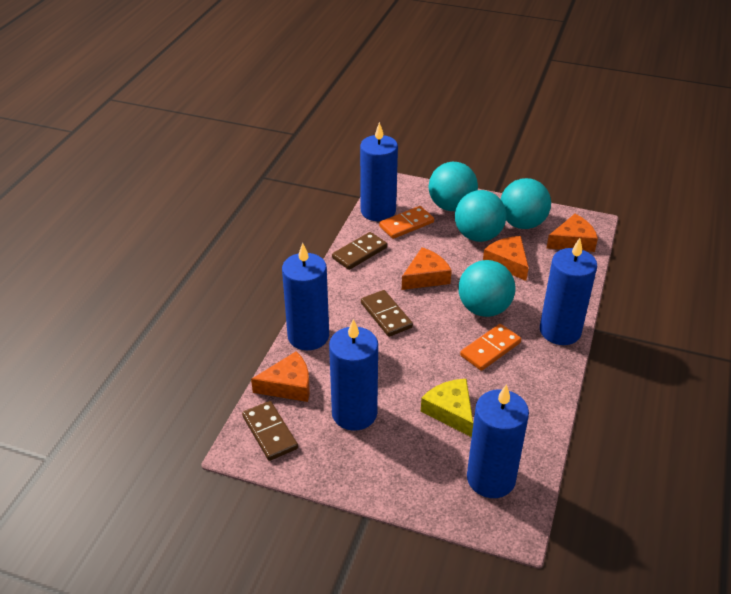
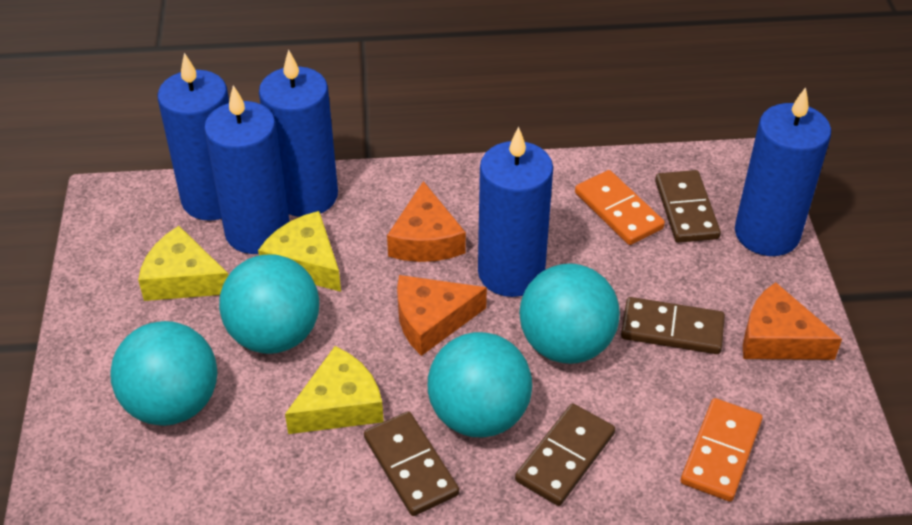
brown domino: [242,401,298,461] [332,232,387,270] [361,290,413,337] = 3 -> [364,411,459,516] [515,404,615,506] [621,297,725,354] [655,170,721,243] = 4
orange cheese: [251,351,310,402] [402,247,452,290] [483,236,529,281] [547,214,598,252] = 4 -> [387,181,466,262] [397,275,487,356] [743,282,842,360] = 3
yellow cheese: [421,379,473,437] = 1 -> [138,226,229,301] [258,211,341,292] [285,346,384,434] = 3

